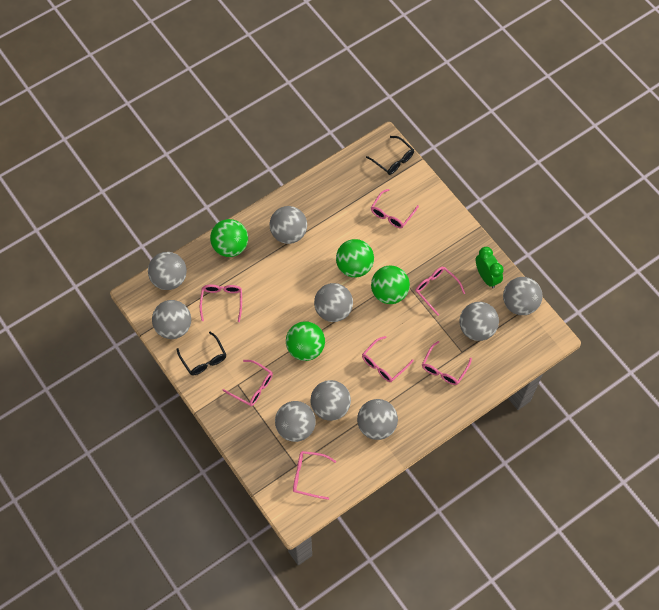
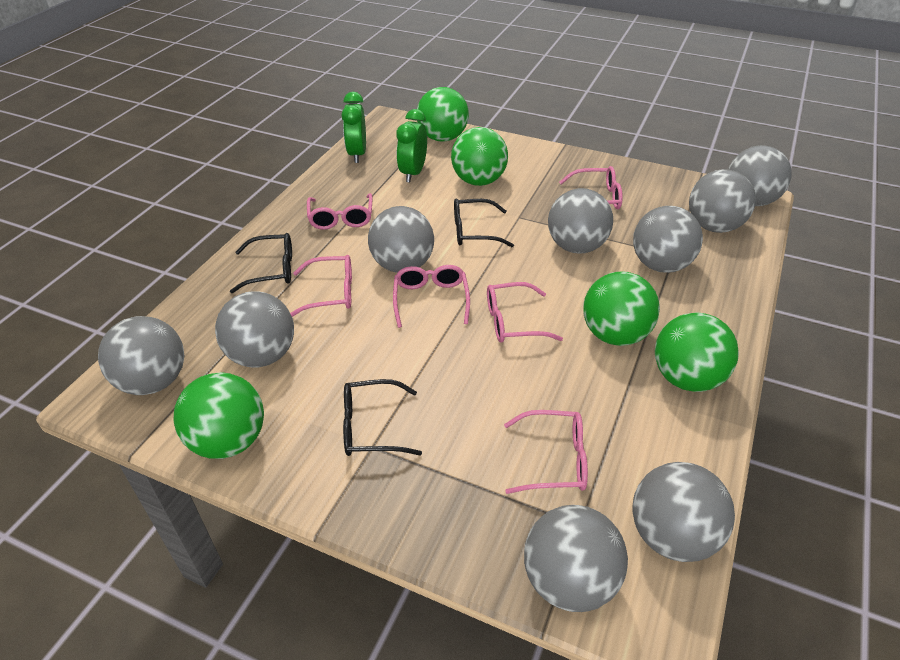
black glasses: [177,332,226,376] [366,136,414,175] = 2 -> [230,233,292,293] [343,379,422,456] [454,198,514,247] = 3
green ball: [210,219,248,257] [286,321,325,361] [336,239,374,277] [371,266,410,304] = 4 -> [174,372,264,459] [417,87,469,142] [451,127,508,186] [583,272,660,346] [655,312,739,392] = 5
green clock: [476,247,504,288] = 1 -> [342,92,366,163] [396,109,427,183] = 2
pink glasses: [200,285,242,322] [223,360,273,406] [293,451,336,500] [362,336,414,382] [371,189,419,228] [415,267,465,316] [422,341,472,385] = 7 -> [290,255,352,317] [307,193,373,230] [393,265,470,328] [487,282,563,343] [504,410,588,494] [559,166,623,210] = 6

